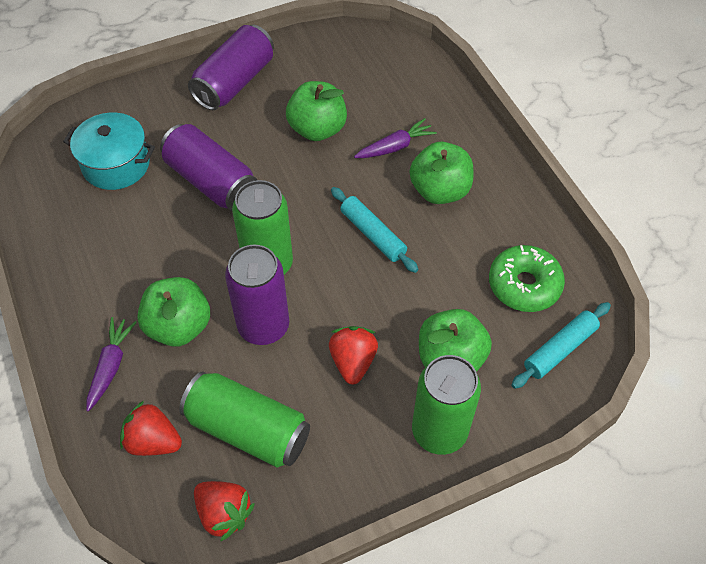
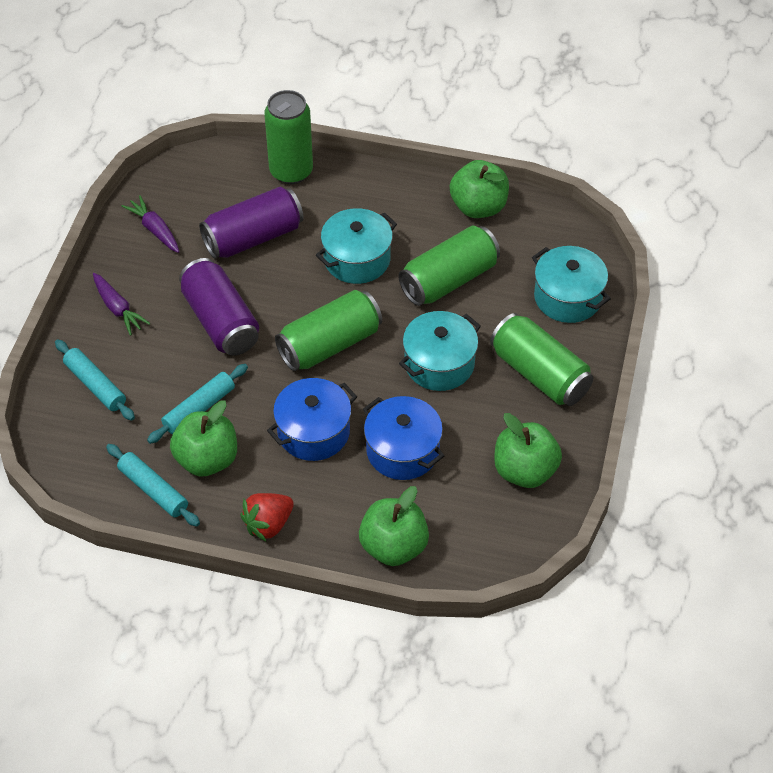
blue pot: none = 0 -> [267,378,357,461] [363,396,444,480] = 2
green can: [179,371,310,468] [232,180,293,274] [412,355,481,455] = 3 -> [264,90,313,184] [275,290,382,371] [398,226,500,306] [490,313,593,406] = 4
green donut: [489,245,565,312] = 1 -> none = 0
purple can: [160,124,257,211] [188,25,274,110] [225,245,289,345] = 3 -> [179,258,259,356] [199,187,304,259] = 2
red strawberry: [120,401,182,456] [194,481,255,542] [329,326,378,385] = 3 -> [240,493,294,541] = 1
turquoise pot: [63,113,155,190] = 1 -> [316,208,397,284] [399,311,481,391] [532,246,611,323] = 3
turquoise rolling pin: [331,187,418,273] [511,302,611,389] = 2 -> [55,339,135,421] [106,444,200,527] [147,364,248,444] = 3

